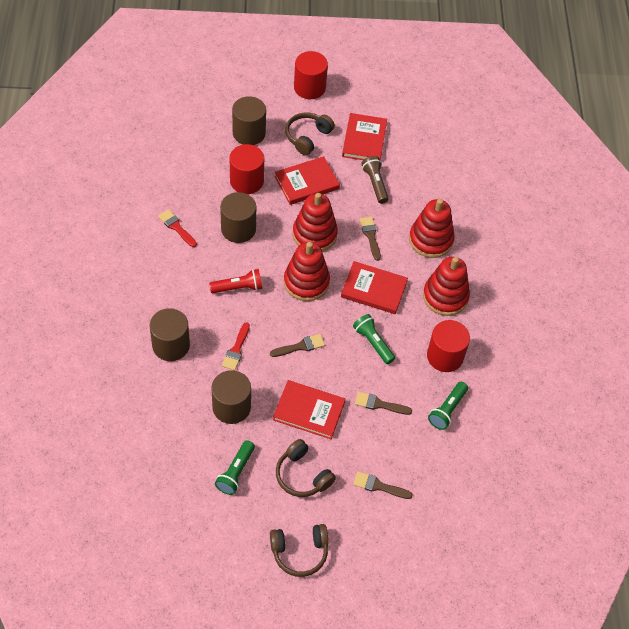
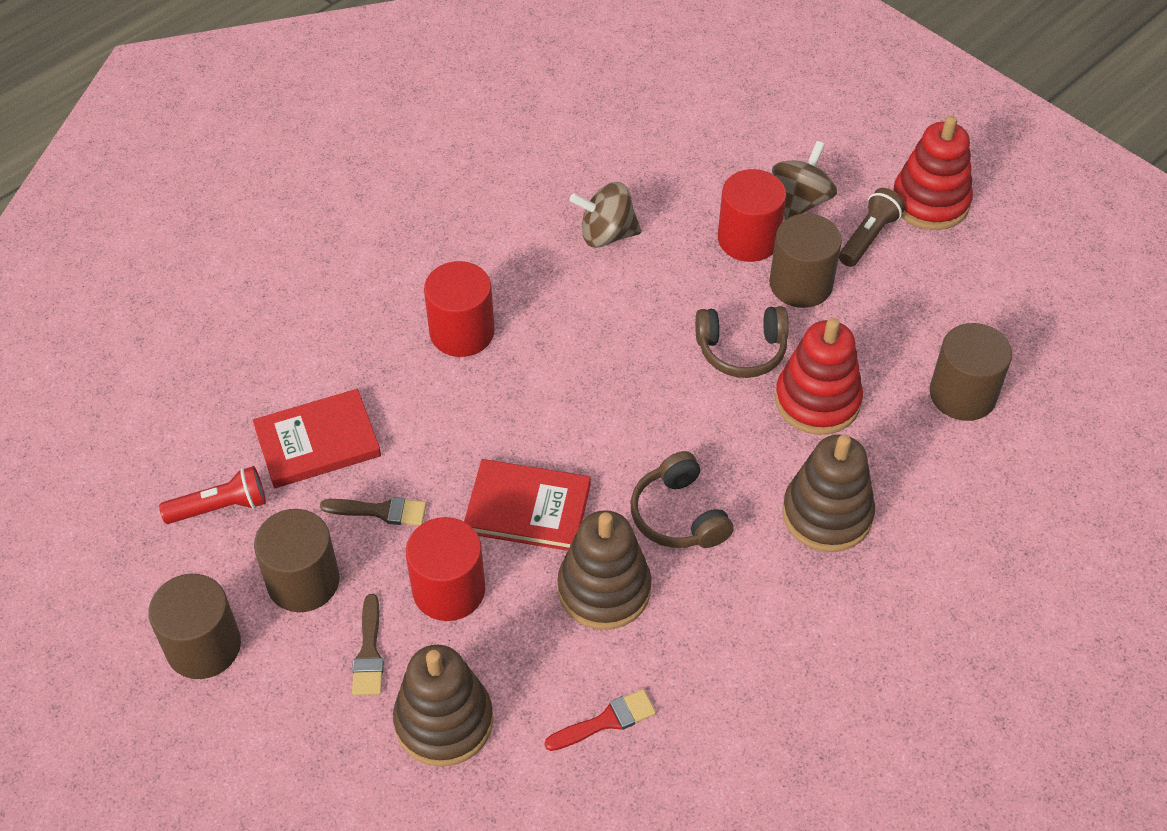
brown brush: [270,334,325,357] [353,471,413,499] [355,392,412,415] [360,217,381,261] = 4 -> [320,497,427,526] [352,594,384,695] = 2
brown headphones: [270,524,328,577] [276,439,336,497] [285,112,335,155] = 3 -> [631,451,733,548] [695,306,789,378] = 2
brown spinning top: none = 0 -> [570,182,642,248] [772,141,837,220] = 2
brown stacking toy: none = 0 -> [393,645,493,767] [557,510,652,629] [782,435,875,552] = 3
green flashlight: [215,440,255,495] [353,314,395,364] [428,382,468,430] = 3 -> none = 0
red book: [273,380,345,439] [275,156,340,205] [341,261,408,314] [342,113,387,160] = 4 -> [253,389,381,488] [464,459,591,551] = 2
red brush: [158,209,197,247] [222,322,250,371] = 2 -> [545,689,656,751] = 1
red stacking toy: [284,242,330,301] [293,193,338,252] [409,199,454,258] [423,257,470,316] = 4 -> [775,318,863,435] [893,116,973,230] = 2

